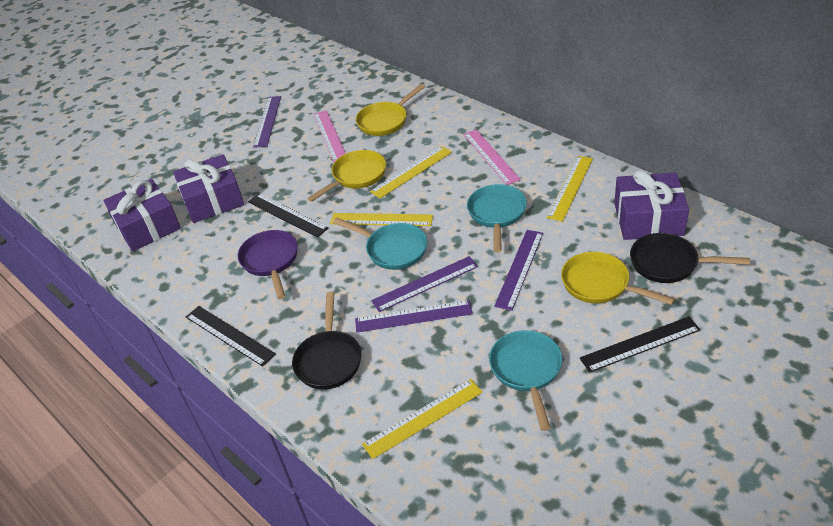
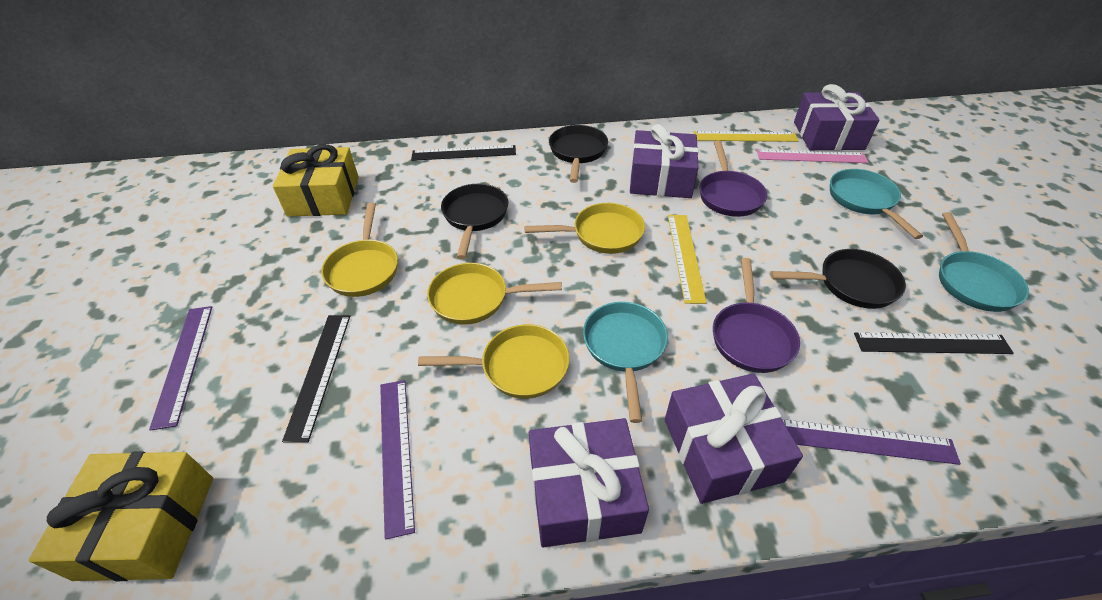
black pan: [292,292,361,390] [630,233,750,283] = 2 -> [441,184,508,259] [549,125,608,183] [770,249,906,309] = 3
pink ruler: [313,110,346,162] [463,129,521,185] = 2 -> [757,149,869,163] = 1
purple gift: [103,179,181,251] [173,154,244,223] [614,170,689,240] = 3 -> [529,418,649,547] [630,124,698,198] [665,374,803,504] [794,84,879,151] = 4
purple pan: [238,230,298,299] = 1 -> [699,141,767,217] [713,258,800,373] = 2
purple ruler: [253,96,281,148] [355,300,473,333] [371,256,478,312] [494,230,543,311] = 4 -> [149,306,212,431] [380,380,415,540] [782,419,961,465] = 3
yellow gift: none = 0 -> [28,451,213,581] [273,144,359,217] = 2
yellow pan: [307,150,386,202] [356,84,426,136] [561,252,675,305] = 3 -> [321,203,398,297] [418,324,569,399] [427,263,562,325] [524,203,645,254] = 4
yellow ruler: [330,213,433,226] [362,379,483,459] [370,146,452,198] [547,156,593,222] = 4 -> [668,215,707,304] [694,131,798,142] = 2

